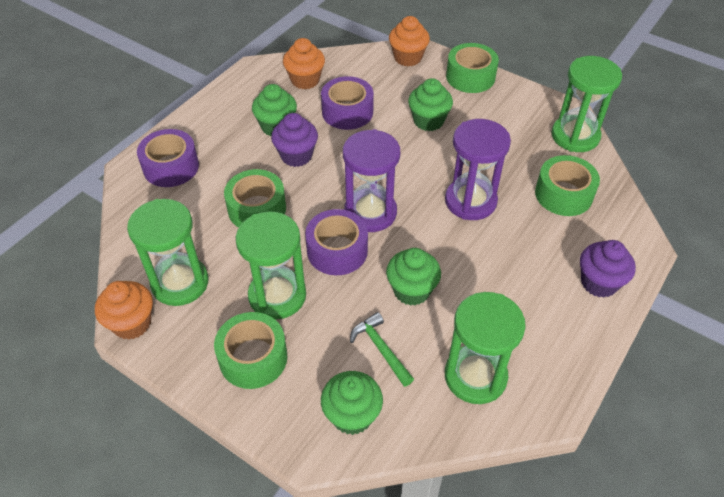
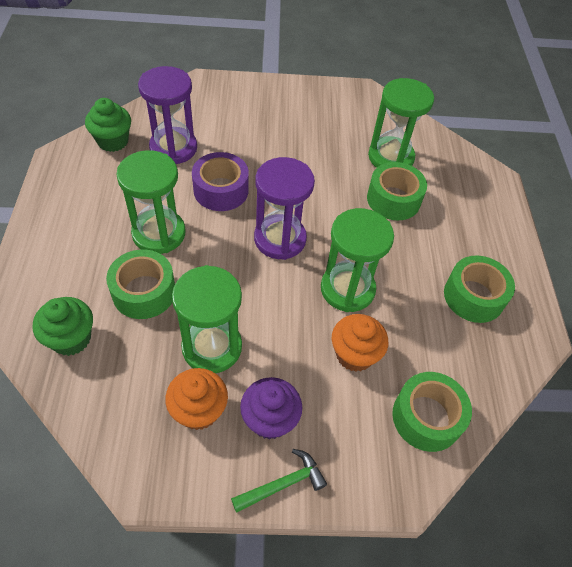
green cupcake: [252,84,297,136] [321,371,383,435] [386,248,441,306] [408,78,453,131] = 4 -> [33,297,93,356] [85,98,131,152] = 2
orange cupcake: [95,281,153,340] [283,38,325,89] [389,16,430,66] = 3 -> [165,368,228,430] [332,314,388,372] = 2
purple cupcake: [271,113,318,167] [580,240,636,298] = 2 -> [240,377,302,440] = 1
purple tape: [137,129,199,187] [305,209,368,275] [321,76,374,130] = 3 -> [192,152,249,211] = 1

